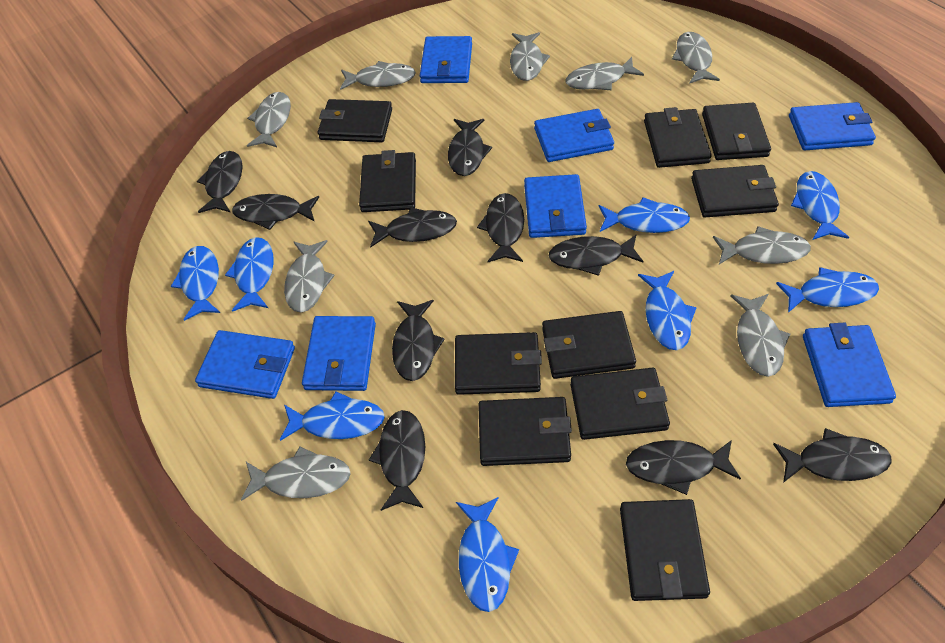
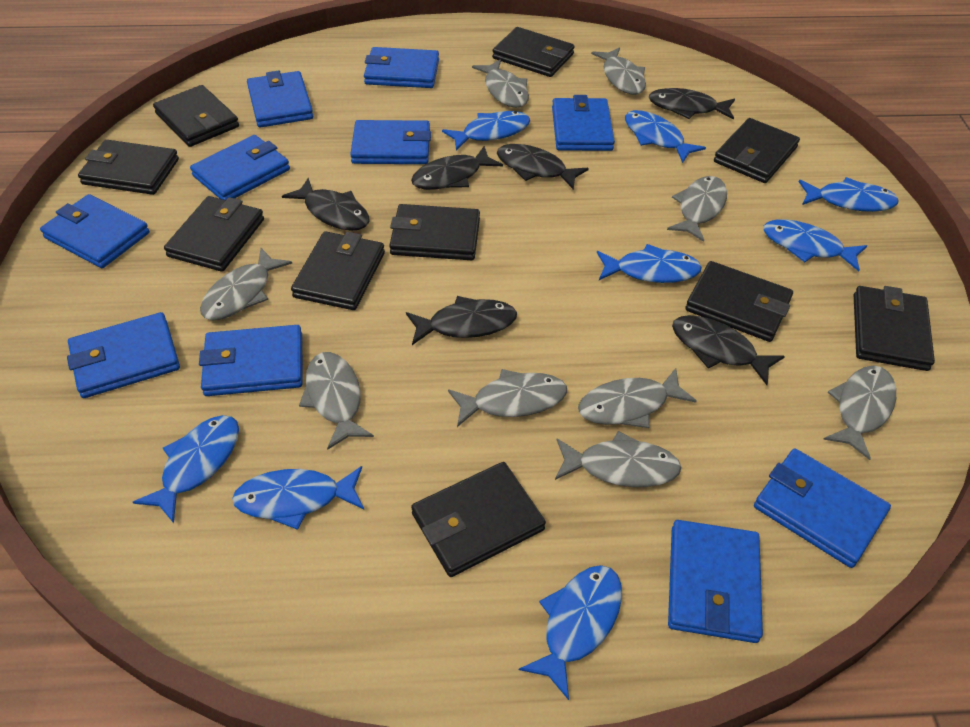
black fish: [197,151,243,213] [232,194,319,230] [368,207,457,248] [369,410,425,511] [392,300,445,381] [448,119,492,176] [477,193,524,262] [549,235,643,276] [626,440,741,495] [773,428,891,483] = 10 -> [282,178,369,231] [406,296,517,345] [411,146,503,190] [497,144,589,190] [649,88,735,120] [672,315,785,385] = 6
blue wallet: [195,330,295,399] [302,316,376,391] [420,36,472,83] [524,174,587,238] [534,109,614,162] [789,102,876,150] [803,323,896,407] = 7 -> [40,194,150,268] [67,312,180,398] [190,135,290,200] [199,325,303,396] [247,71,313,128] [350,120,431,164] [364,47,439,88] [552,95,615,151] [668,520,763,643] [754,448,891,568] = 10

